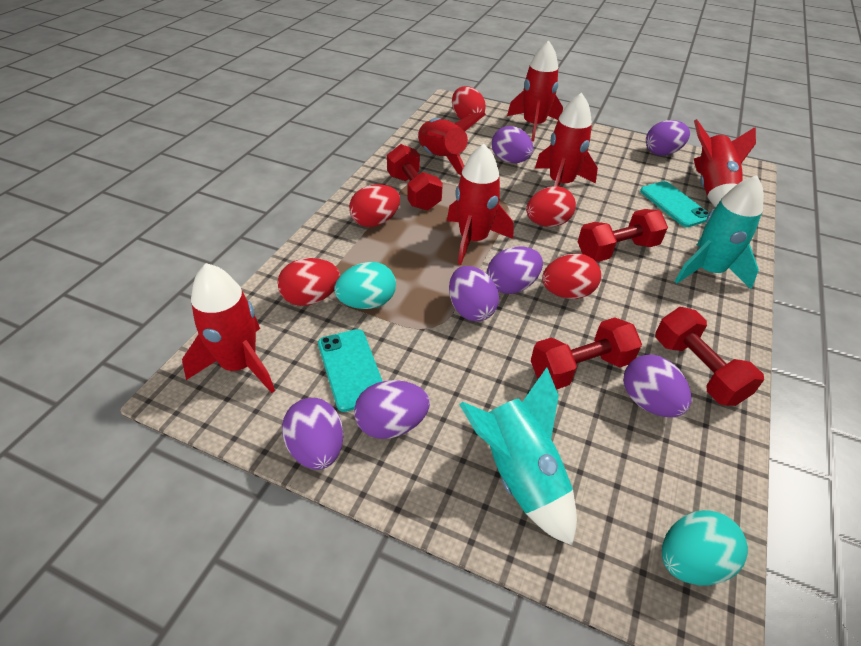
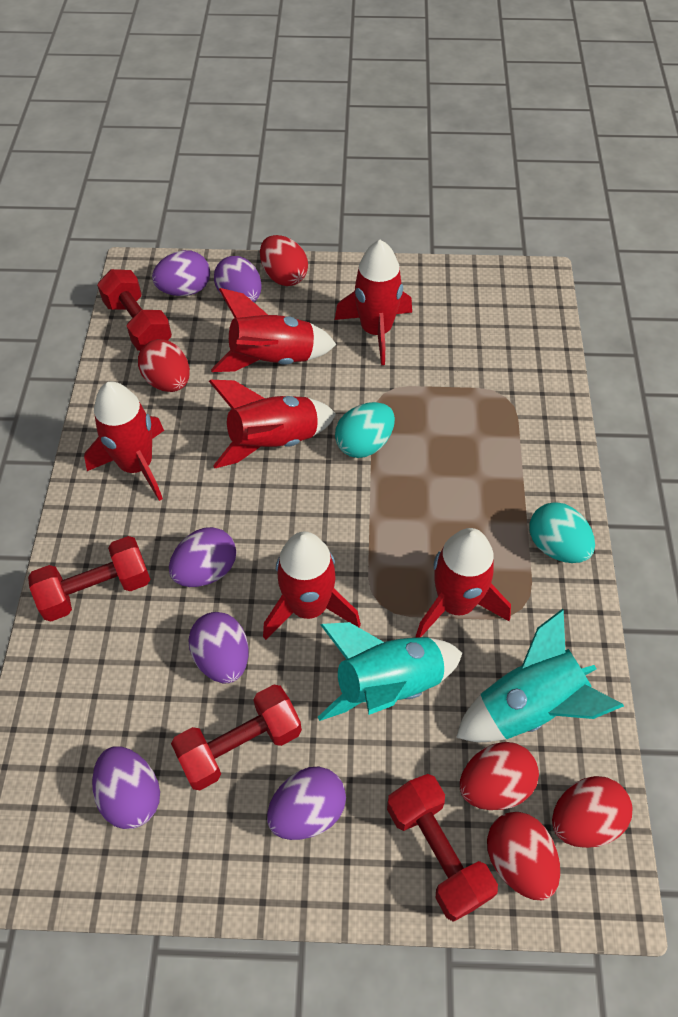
purple egg: [282,398,343,470] [354,380,430,439] [449,266,499,321] [487,247,543,294] [492,126,533,163] [624,355,691,417] [646,120,690,156] = 7 -> [92,746,160,829] [152,250,210,296] [169,527,236,587] [188,612,249,683] [214,256,262,302] [267,767,346,840] = 6
turquoise phone: [318,329,383,412] [640,181,709,227] = 2 -> none = 0

